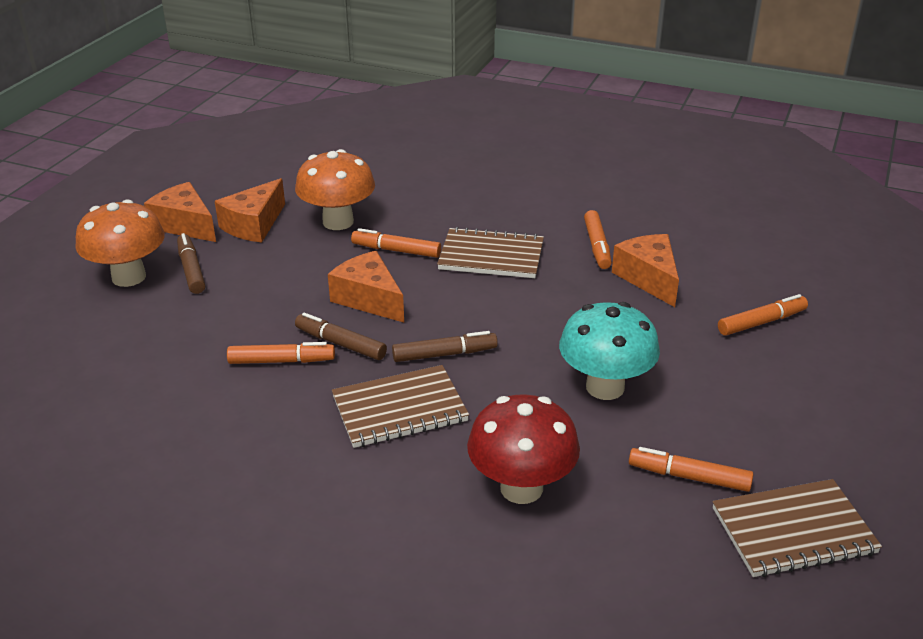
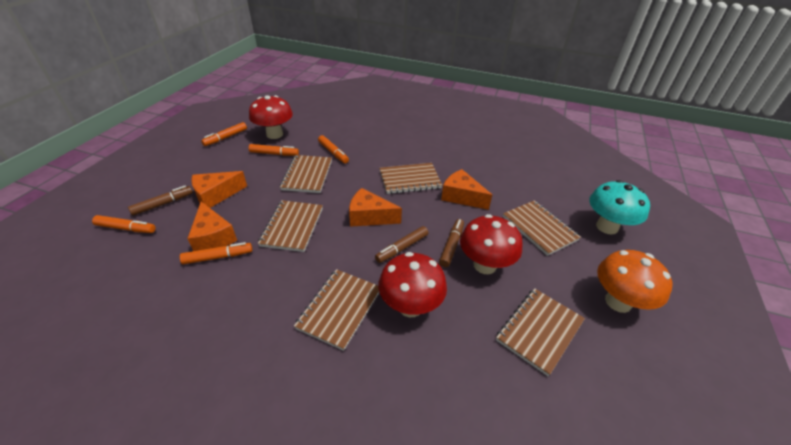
brown notebook: [332,365,469,448] [437,227,544,278] [713,479,882,577] = 3 -> [258,200,323,252] [280,155,332,193] [294,269,379,351] [379,163,442,194] [496,288,585,376] [503,201,581,256] = 6
orange mushroom: [75,199,165,287] [295,149,375,230] = 2 -> [597,250,673,313] = 1
red mushroom: [467,394,580,504] = 1 -> [249,95,293,139] [378,252,447,317] [460,214,522,274] = 3

